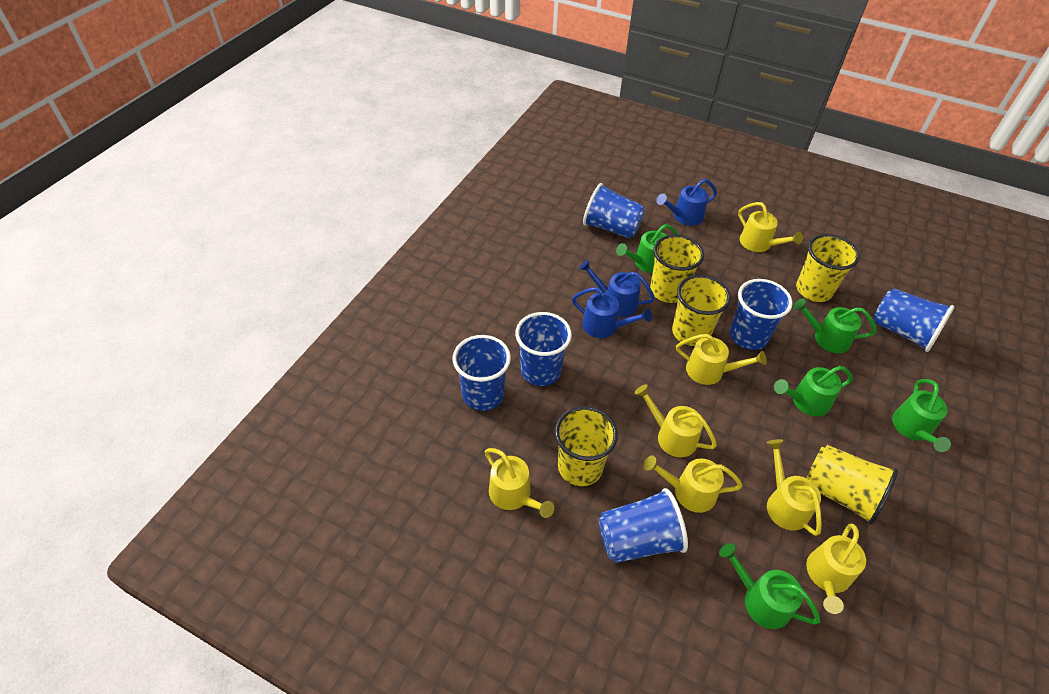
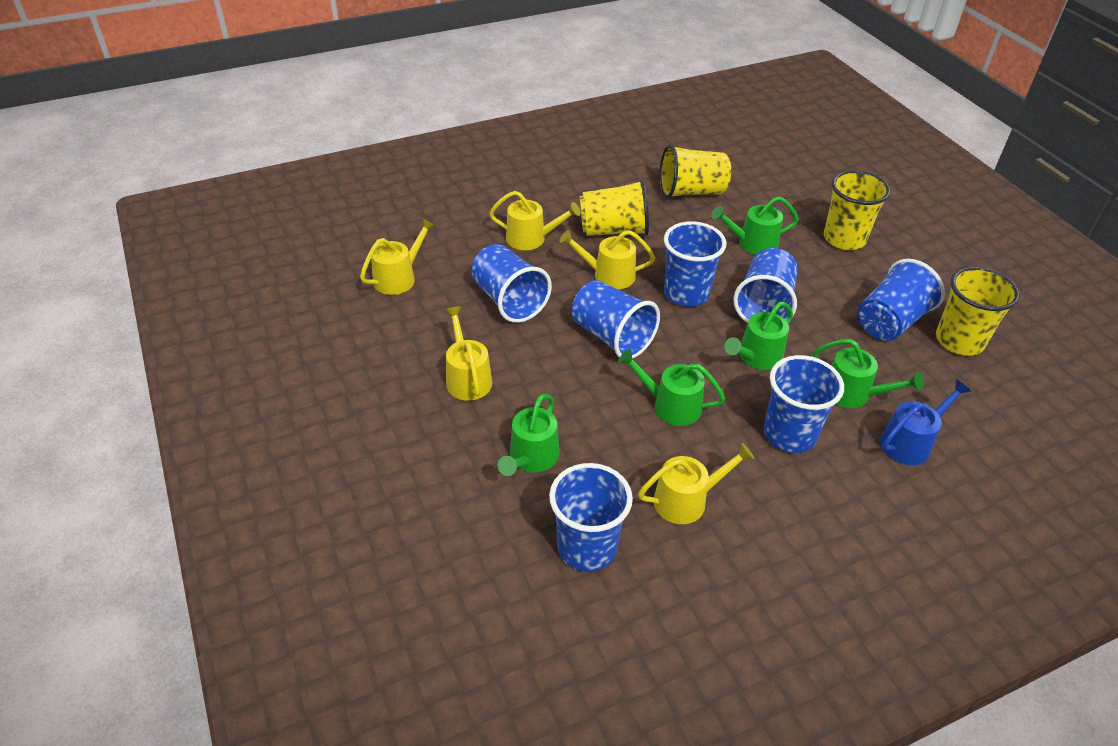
blue cup: [453,335,511,411] [515,312,572,386] [583,183,645,239] [599,488,688,563] [730,279,793,350] [873,288,954,352] = 6 -> [471,244,552,323] [549,463,633,572] [572,280,660,359] [664,221,726,307] [733,248,798,323] [764,355,844,453] [858,259,945,341] = 7
blue watering can: [572,287,652,338] [579,260,655,317] [656,179,717,226] = 3 -> [880,379,971,465] = 1
yellow cup: [555,406,618,486] [650,235,704,303] [672,275,731,346] [796,234,860,302] [806,445,898,525] = 5 -> [580,179,649,236] [660,144,731,199] [824,170,891,250] [936,267,1019,356] = 4
yellow watering can: [485,448,554,518] [635,384,717,457] [643,455,743,513] [676,334,767,385] [738,202,803,252] [767,439,822,536] [806,523,866,614] = 7 -> [360,218,435,295] [445,306,493,401] [489,191,581,250] [559,230,655,289] [638,443,755,524] = 5

